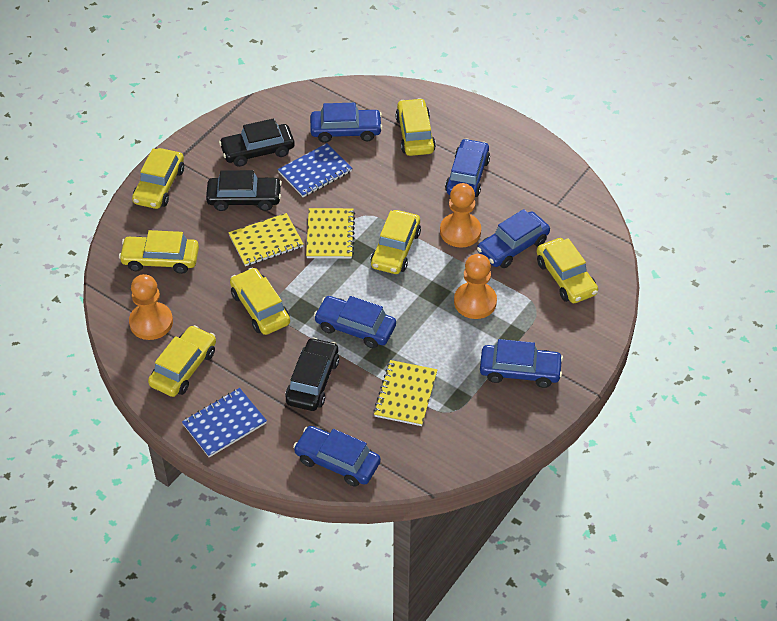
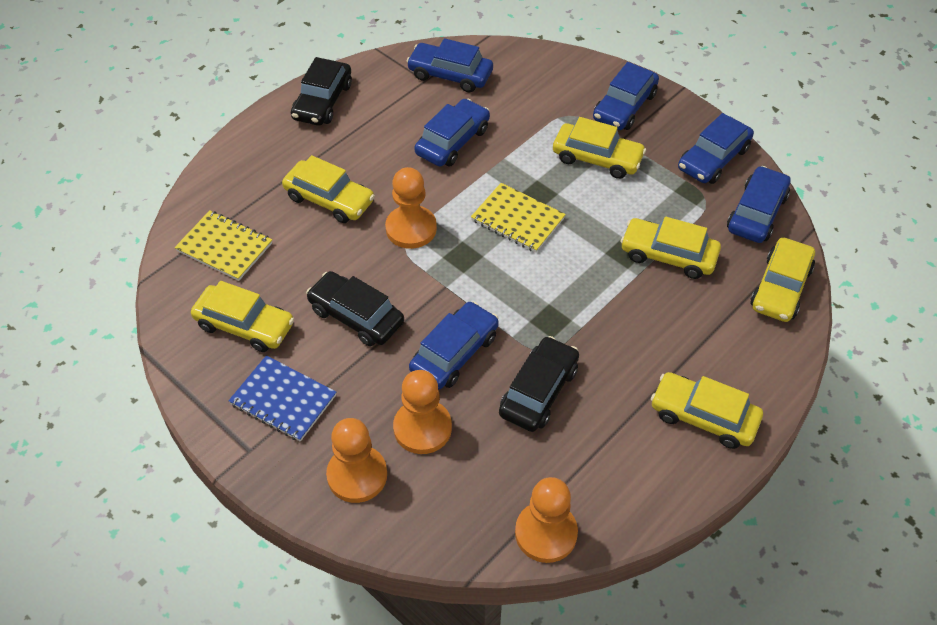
blue notebook: [182,388,267,457] [278,143,352,197] = 2 -> [228,355,336,442] = 1
orange pawn: [129,274,173,340] [440,183,481,248] [454,254,497,319] = 3 -> [326,418,387,503] [385,167,437,249] [393,370,452,454] [515,477,578,563] = 4
yellow car: [119,230,199,274] [132,148,184,209] [148,325,216,397] [230,268,290,335] [370,210,421,274] [395,98,436,156] [536,238,598,303] = 7 -> [191,281,294,352] [282,155,375,223] [553,117,646,179] [620,216,721,279] [651,372,763,449] [750,237,815,322] = 6
yellow notebook: [228,213,303,266] [306,208,355,258] [373,360,438,426] = 3 -> [175,210,272,281] [471,183,566,253] = 2

